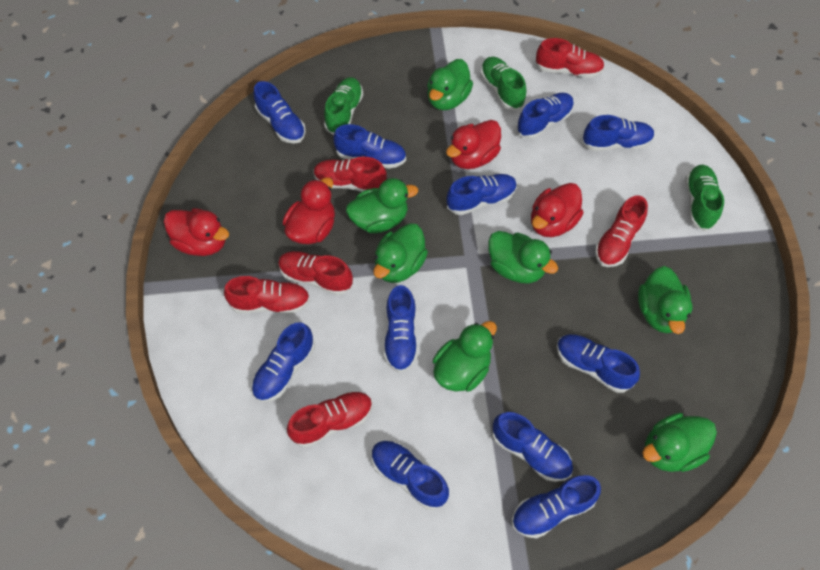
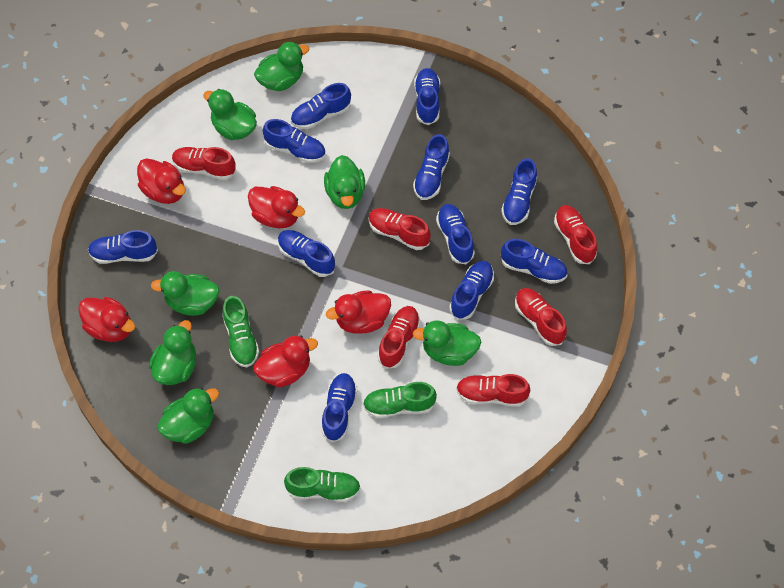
red duck: [164,208,229,256] [283,177,335,244] [446,120,501,169] [531,183,583,237] = 4 -> [78,297,135,342] [137,158,186,204] [248,186,305,228] [253,335,318,388] [326,290,391,334] = 5

